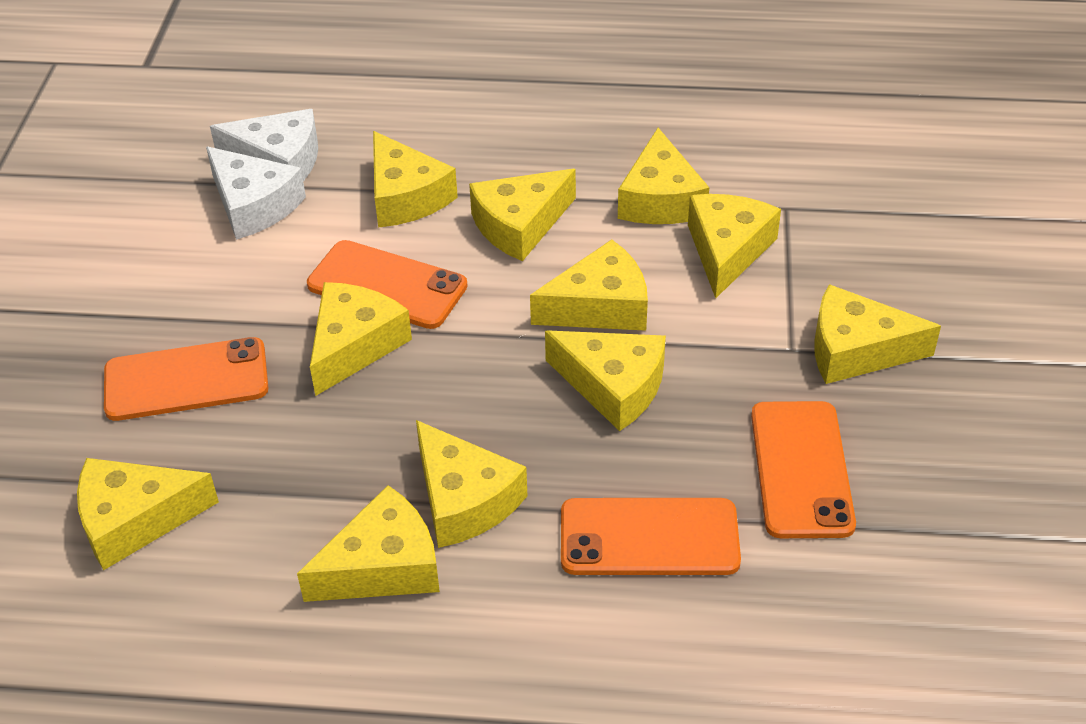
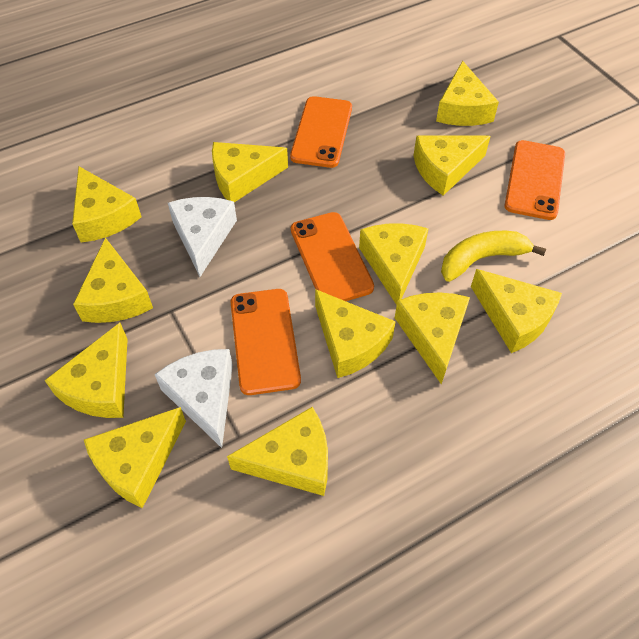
yellow banana: none = 0 -> [441,231,546,282] = 1
yellow cheese: [77,458,219,570] [297,485,440,602] [310,282,412,396] [373,131,458,228] [416,420,528,548] [469,169,576,261] [530,240,648,331] [545,330,666,431] [618,128,709,224] [688,194,781,299] [814,284,941,384] = 11 -> [44,323,128,418] [72,166,142,243] [73,237,153,323] [84,407,186,508] [212,142,288,202] [227,407,328,496] [315,289,396,378] [359,223,429,305] [395,293,470,384] [413,136,491,196] [436,61,499,126] [471,269,562,353] = 12

